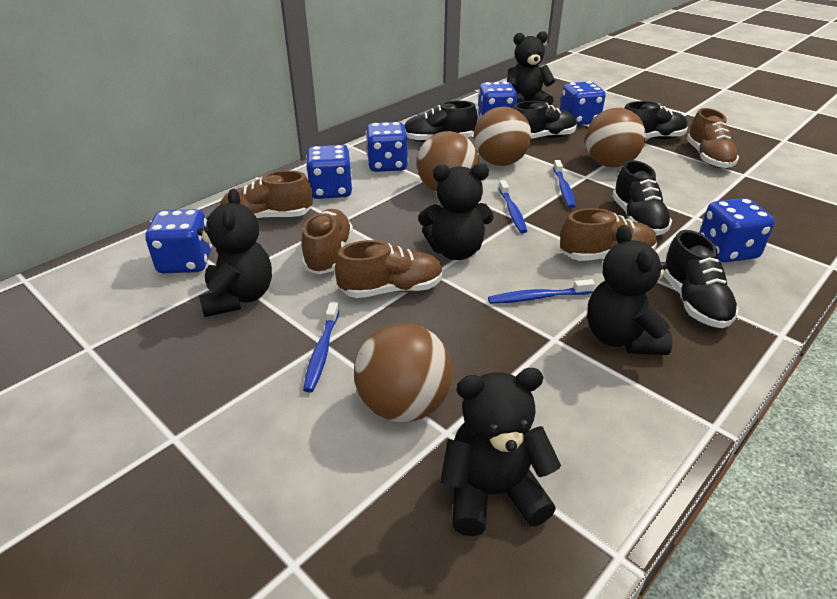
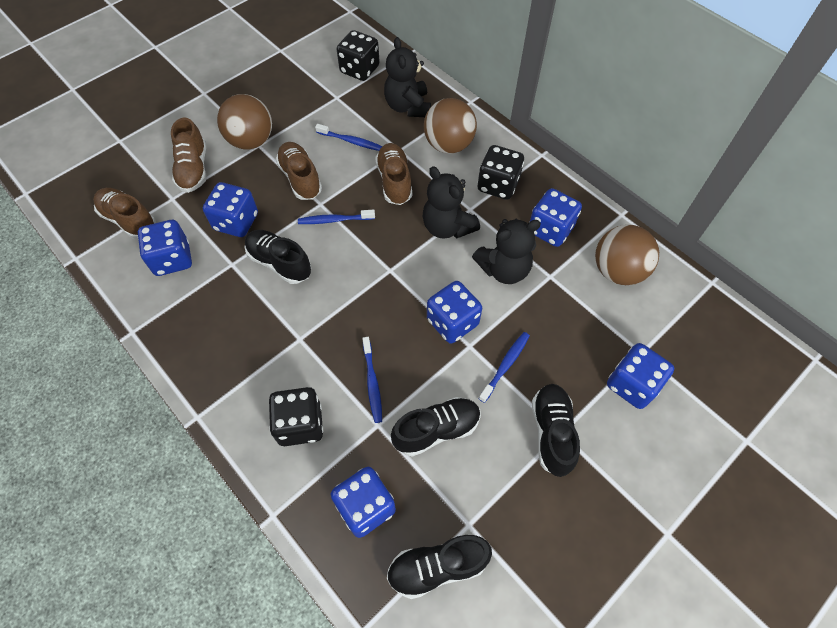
black dice: none = 0 -> [269,387,323,446] [337,30,380,81] [478,145,524,200] = 3
black shoe: [404,101,477,142] [513,101,577,139] [612,160,672,236] [625,101,688,139] [663,230,739,328] = 5 -> [245,230,311,284] [387,535,492,599] [391,397,481,457] [532,384,580,477] = 4
black teddy bear: [197,189,272,317] [418,163,494,260] [441,368,561,536] [507,31,555,105] [587,225,672,355] = 5 -> [384,37,431,117] [423,166,480,239] [472,219,541,284] = 3
brown ball: [354,323,453,422] [417,131,479,192] [473,107,531,166] [585,108,646,167] = 4 -> [217,94,272,149] [424,98,477,154] [595,225,659,285] = 3
brown shoe: [220,170,313,220] [301,209,353,274] [335,240,443,298] [560,208,657,261] [686,108,739,168] = 5 -> [93,188,156,239] [171,117,207,193] [276,142,322,200] [375,143,412,205] = 4

